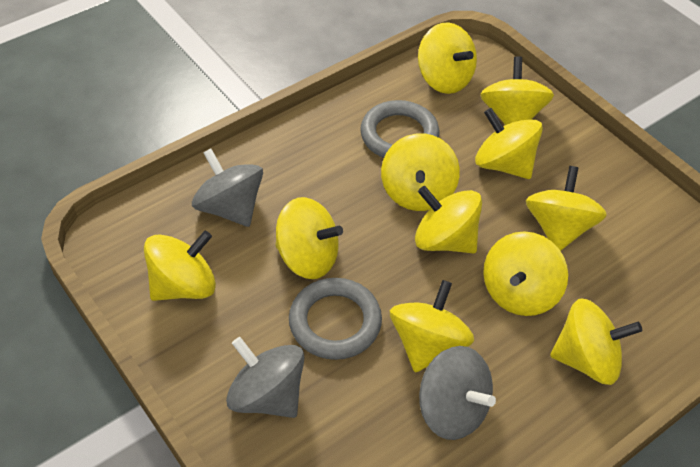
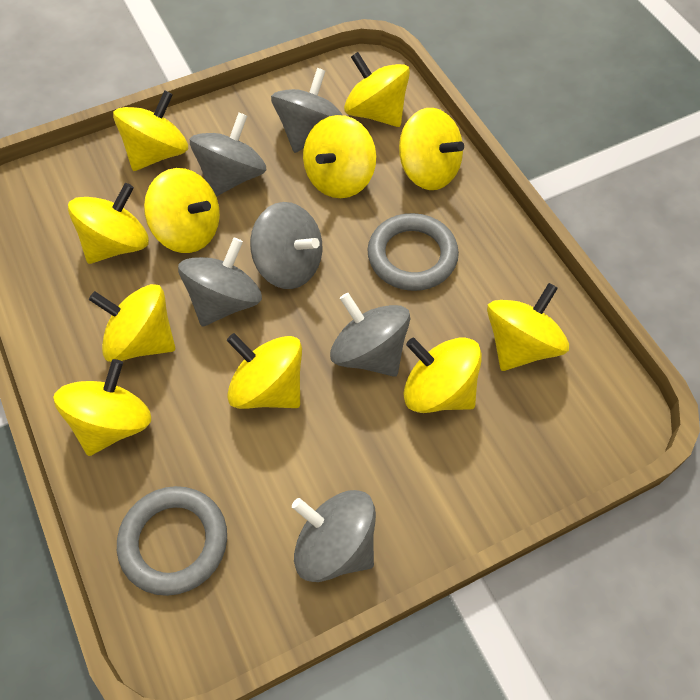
grey spinning top: [192,148,263,227] [226,337,304,418] [419,346,496,440] = 3 -> [178,238,262,327] [190,112,267,197] [250,202,322,289] [271,68,342,153] [292,490,376,582] [330,293,410,377] = 6

